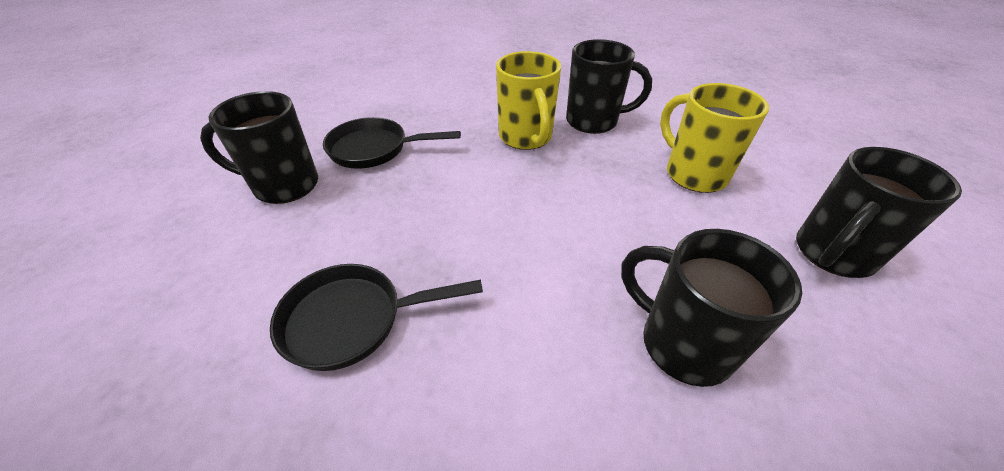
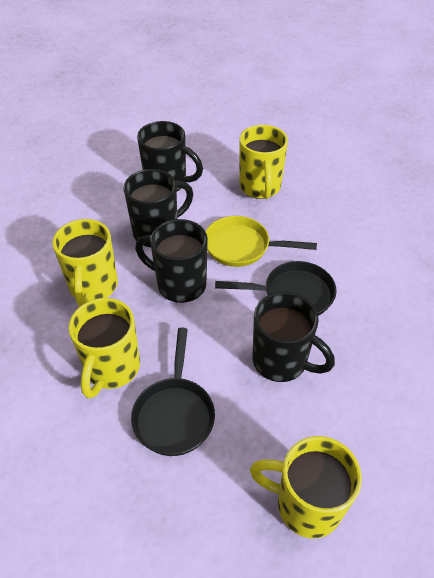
yellow mug: [496,51,561,150] [660,83,769,193] = 2 -> [52,219,118,306] [69,298,140,398] [239,125,288,199] [250,436,362,538] = 4
yellow pan: none = 0 -> [205,216,317,267] = 1

